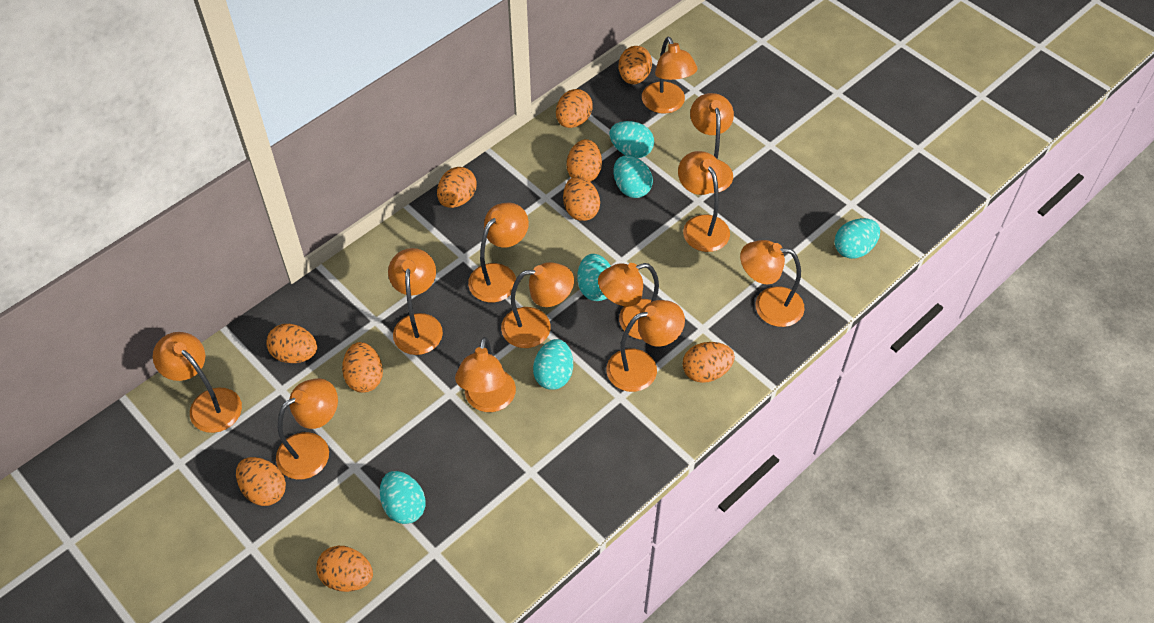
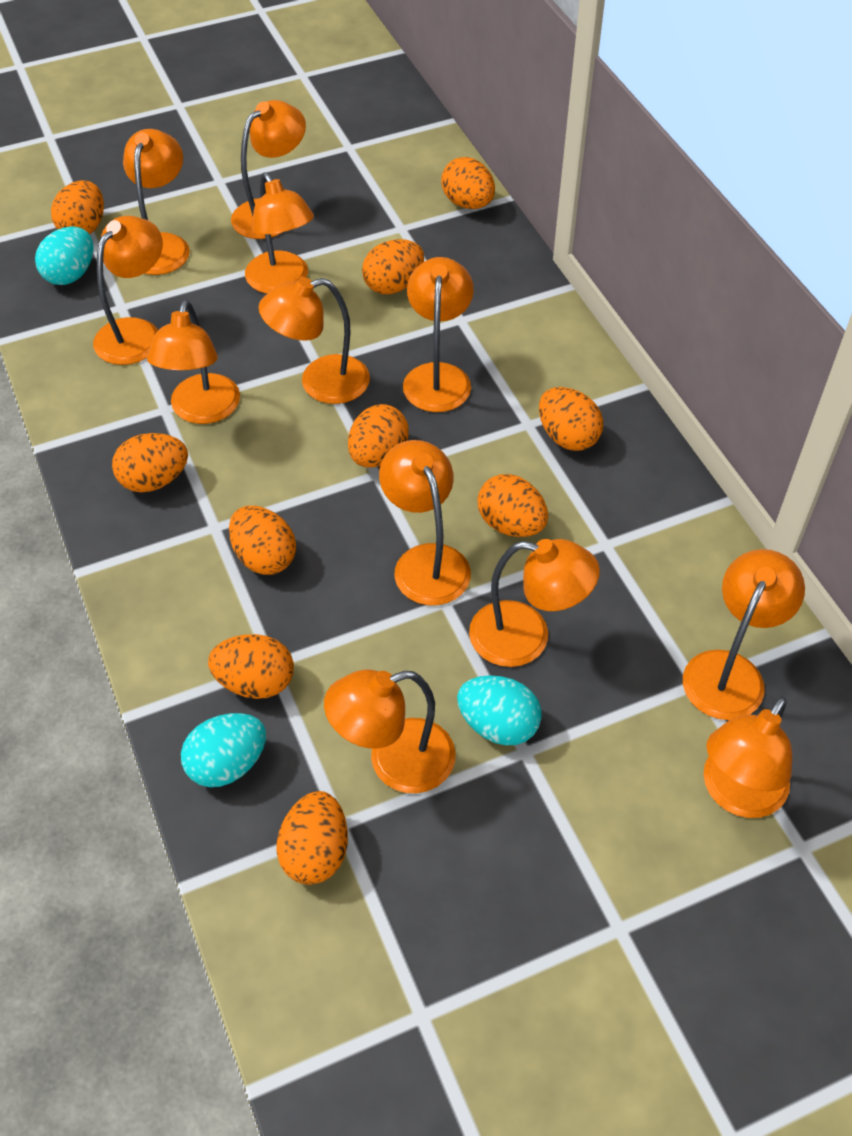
turquoise egg: [380,471,426,524] [533,339,573,390] [577,254,611,301] [609,121,654,158] [614,155,653,198] [834,218,880,259] = 6 -> [35,227,93,285] [181,713,266,787] [457,675,542,746] = 3

